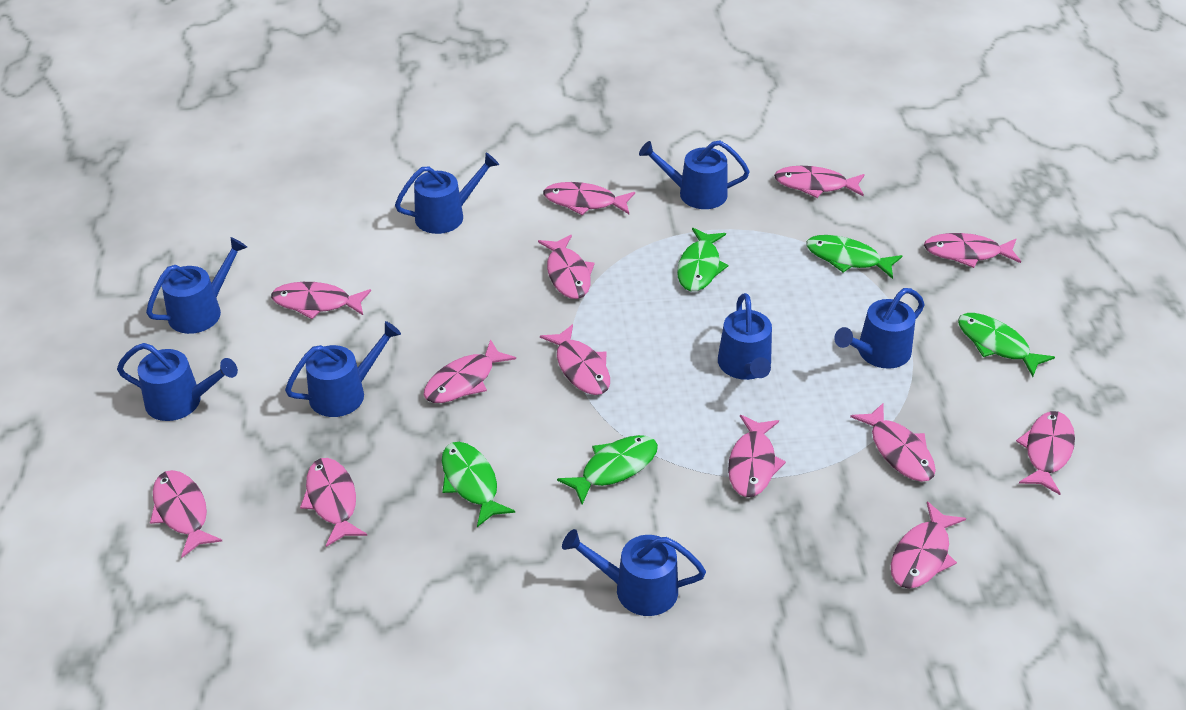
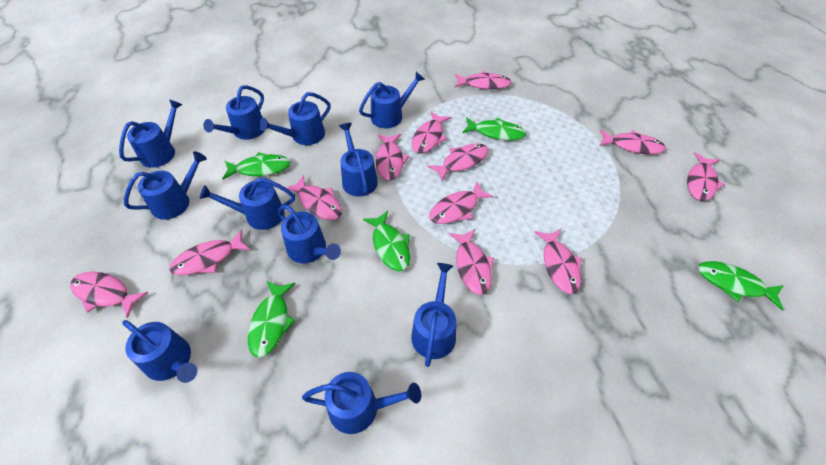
blue watering can: [117,343,238,421] [146,237,247,334] [285,321,401,417] [395,153,499,234] [562,529,706,616] [639,141,750,209] [718,293,772,380] [834,288,925,369] = 8 -> [119,99,182,168] [122,320,197,383] [124,151,207,220] [200,178,295,230] [203,85,264,140] [259,92,331,145] [278,205,341,263] [302,372,421,434] [339,123,378,196] [359,72,425,128] [411,263,456,367] = 11
pink fish: [150,470,222,558] [271,282,371,319] [300,458,367,547] [424,339,516,403] [538,235,595,299] [540,324,610,395] [543,182,635,215] [728,415,786,497] [774,166,865,198] [850,403,936,482] [891,501,966,589] [924,233,1021,268] [1016,411,1075,495] = 13 -> [70,272,148,318] [170,230,250,275] [285,175,342,220] [376,134,409,180] [412,112,451,154] [428,143,488,181] [429,182,494,224] [449,229,494,295] [455,71,511,89] [534,229,582,294] [600,130,666,154] [687,152,725,201] = 12

